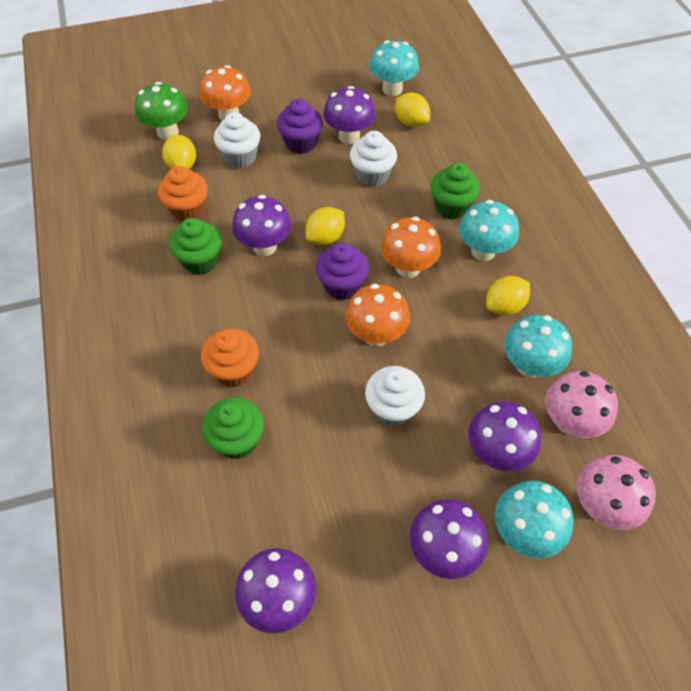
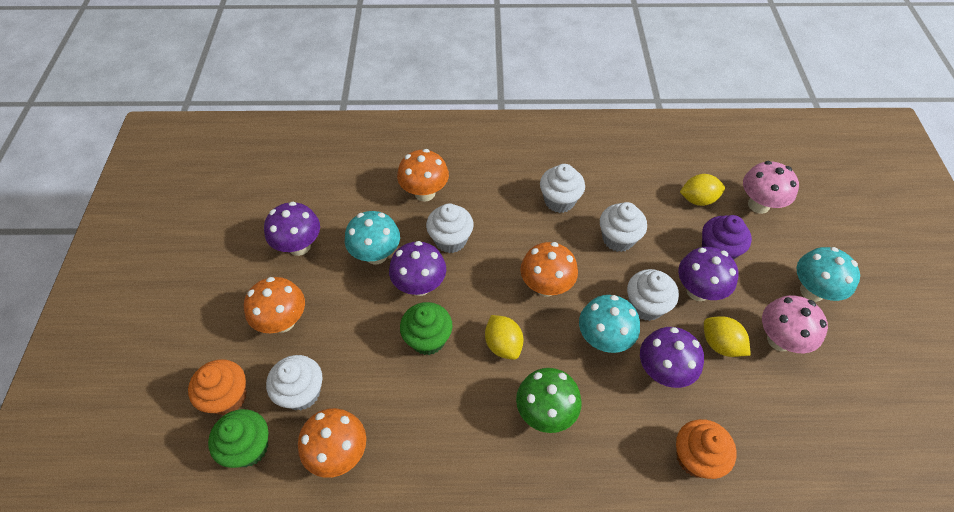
green cupcake: [169,218,222,275] [202,397,264,459] [431,163,480,219] = 3 -> [208,409,268,468] [400,302,452,355] = 2
orange mushroom: [200,65,251,121] [346,284,410,346] [380,217,441,278] = 3 -> [244,277,305,333] [298,408,366,478] [397,149,449,202] [520,242,578,297] = 4
purple cupcake: [277,99,323,154] [316,243,369,300] = 2 -> [702,215,752,260] = 1
purple mushroom: [232,195,291,256] [235,548,316,634] [323,86,376,144] [410,499,488,579] [469,401,541,471] = 5 -> [264,201,320,256] [389,241,446,296] [640,327,704,388] [678,247,738,301] = 4
turquoise mushroom: [370,40,419,96] [459,200,519,261] [495,481,574,559] [504,315,572,378] = 4 -> [345,211,400,264] [579,295,640,353] [797,247,860,302] = 3
white cupcake: [214,112,260,168] [350,131,397,187] [365,366,425,426] = 3 -> [266,355,323,410] [426,203,474,253] [540,164,585,213] [600,202,647,252] [627,269,679,321] = 5
yellow lemon: [162,135,196,169] [305,207,345,245] [395,93,430,127] [486,276,530,316] = 4 -> [485,315,524,360] [680,174,725,206] [704,316,751,357] = 3

